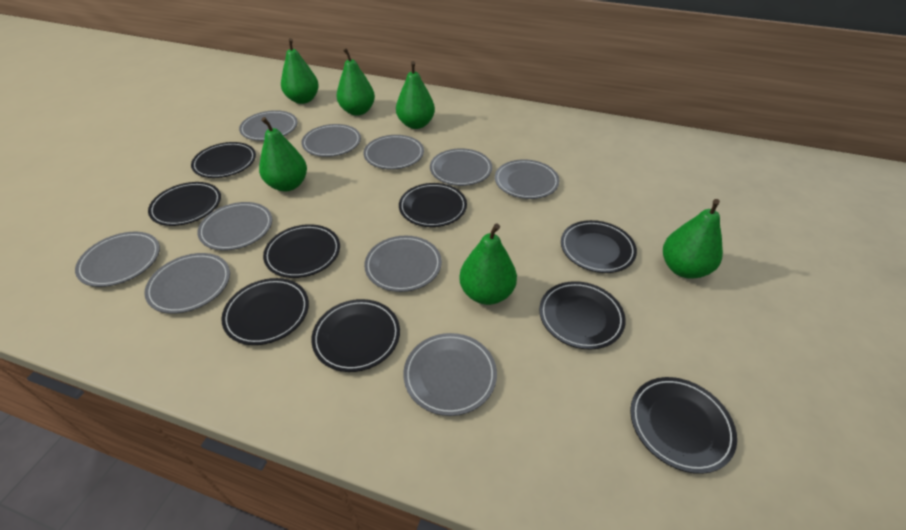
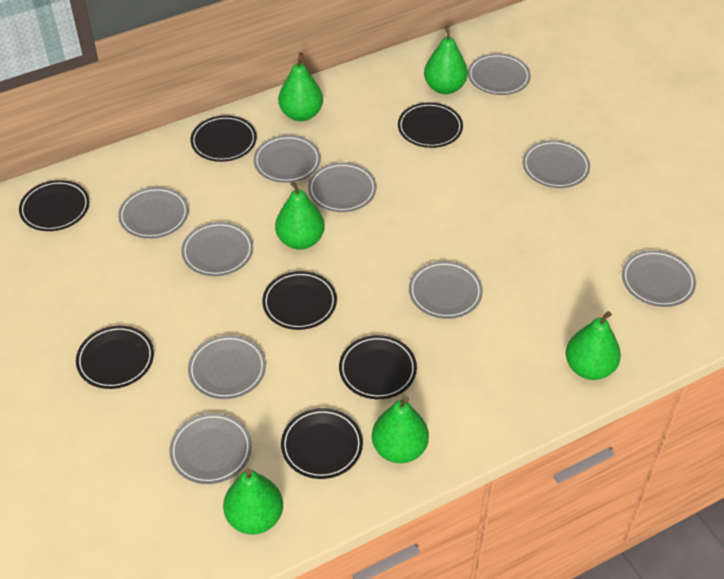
black plate: [148,182,221,226] [191,142,256,178] [221,278,309,345] [263,224,340,278] [311,299,400,372] [399,183,467,227] [539,281,626,350] [561,220,637,273] [630,377,737,474] = 9 -> [19,180,89,231] [76,326,154,389] [191,115,257,162] [262,271,337,330] [281,408,363,479] [339,335,417,399] [398,102,463,148] = 7

